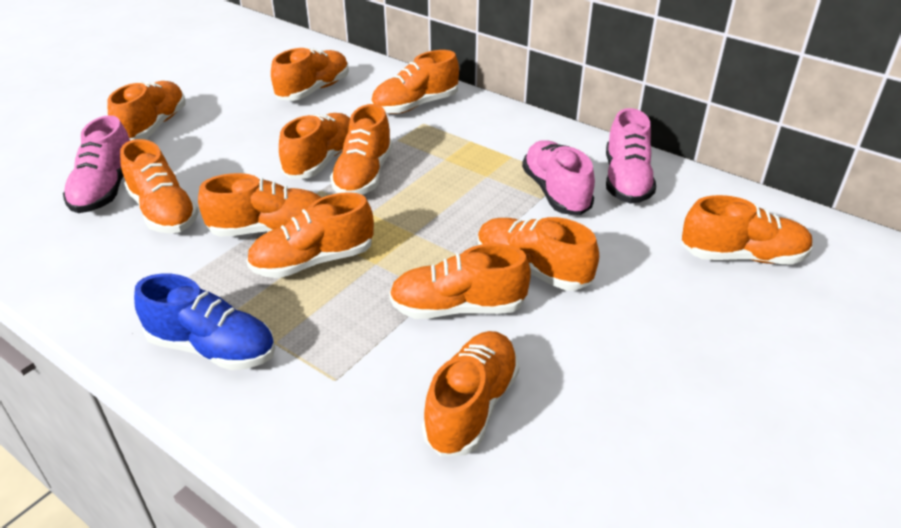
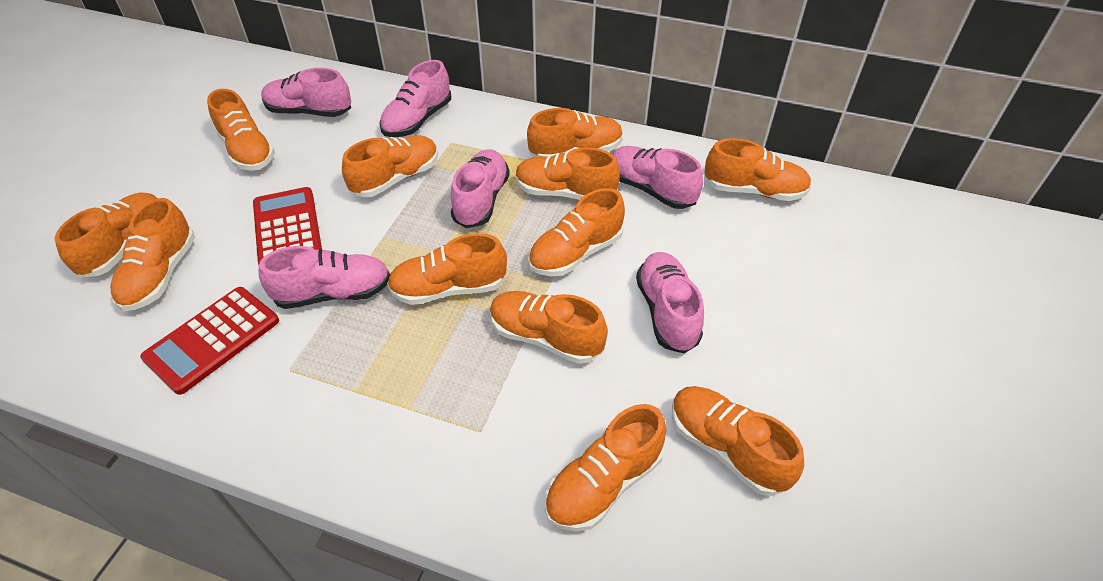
blue shoe: [134,274,275,370] = 1 -> none = 0
pink shoe: [63,115,130,213] [522,140,595,215] [606,108,656,204] = 3 -> [259,246,390,309] [261,68,351,117] [380,60,451,137] [451,149,510,228] [612,146,703,209] [636,252,704,353] = 6
red calculator: none = 0 -> [140,287,279,395] [253,187,322,265] = 2

